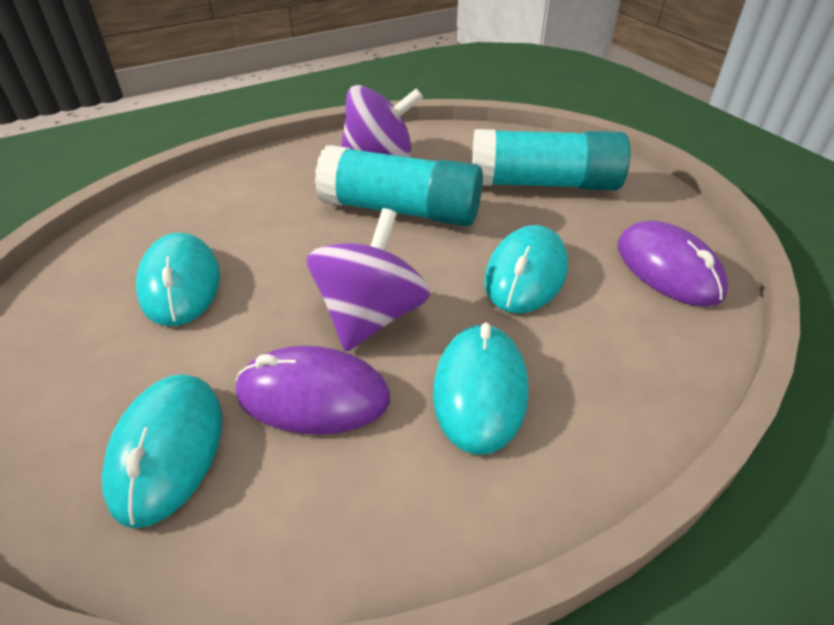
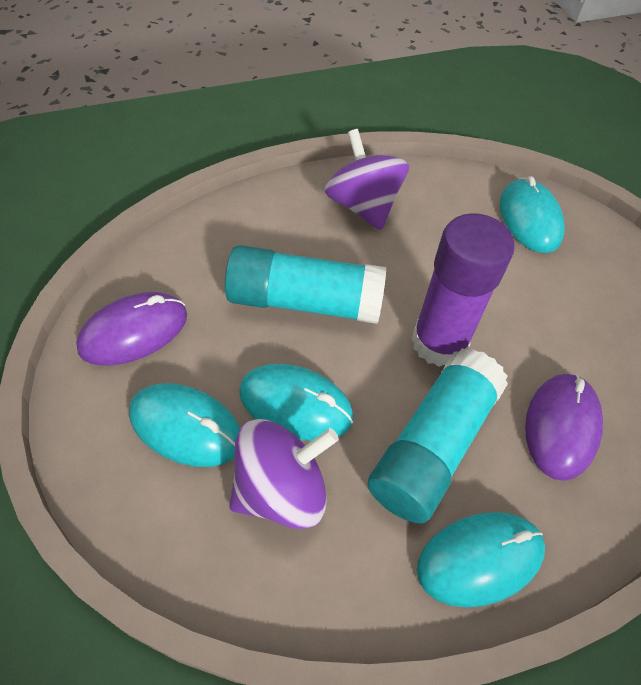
purple glue stick: none = 0 -> [412,213,515,367] = 1

